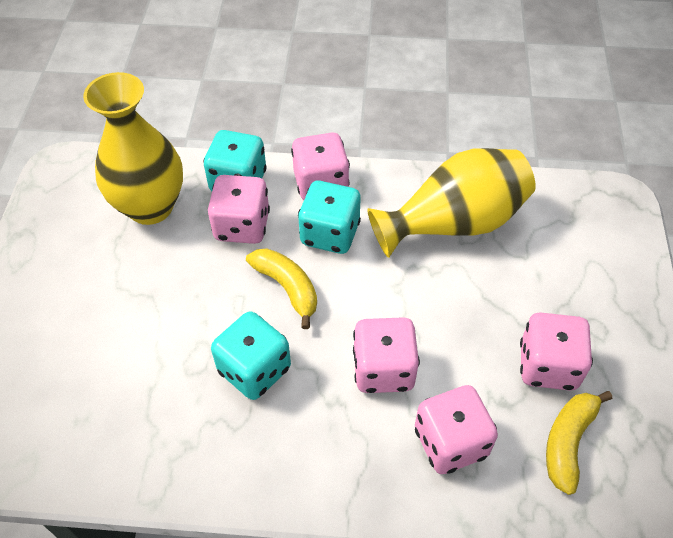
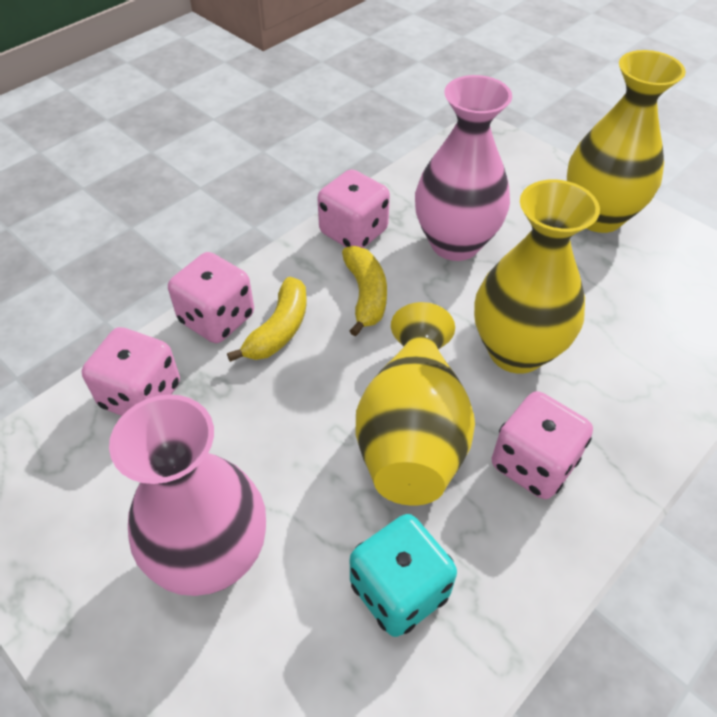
pink dice: [208,175,270,244] [291,133,350,200] [353,317,420,393] [415,385,498,474] [520,312,593,391] = 5 -> [82,327,180,416] [168,252,254,343] [317,169,390,248] [491,391,593,499] = 4
pink vase: none = 0 -> [109,394,266,596] [415,75,512,261] = 2
turquoise dice: [204,130,267,191] [211,312,291,400] [298,181,361,254] = 3 -> [350,514,457,637] = 1
yellow vase: [83,72,183,225] [368,148,536,258] = 2 -> [356,302,475,506] [474,180,600,374] [567,50,686,233] = 3

